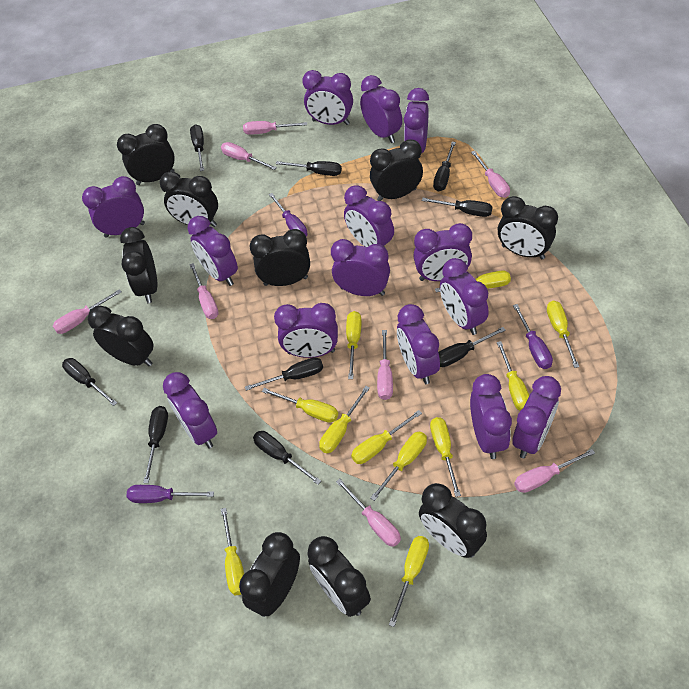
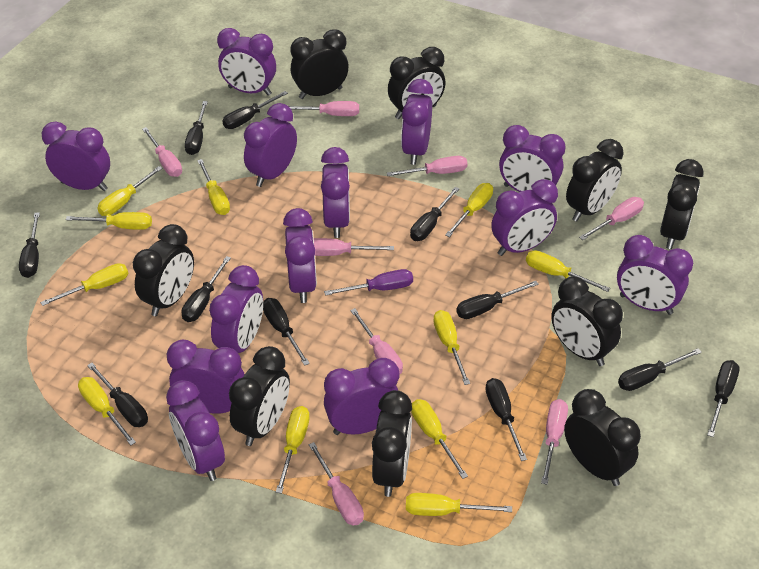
black clock: [88,306,153,366] [117,124,175,185] [120,227,157,303] [160,171,218,227] [239,532,300,617] [250,229,310,286] [307,536,371,617] [370,139,423,201] [419,483,487,558] [498,196,558,259] = 10 -> [133,224,194,316] [229,346,290,446] [290,29,348,99] [372,390,412,497] [388,47,446,119] [551,277,623,366] [564,389,641,486] [566,139,624,222] [660,159,704,249] = 9
black screwdriver: [62,358,117,406] [143,406,168,483] [190,125,204,171] [245,357,323,391] [253,431,321,485] [276,161,342,176] [422,198,492,217] [433,142,456,191] [439,327,506,367] = 9 -> [19,212,40,278] [87,363,148,427] [182,256,231,322] [185,101,208,155] [222,91,288,129] [263,298,310,366] [410,187,459,241] [456,281,539,319] [485,378,527,461] [618,348,702,391] [707,360,739,437] = 11
purple clock: [82,176,145,238] [163,372,217,448] [188,216,238,286] [274,303,338,358] [302,70,353,125] [331,239,390,296] [344,186,394,247] [360,75,402,143] [397,304,440,384] [404,88,429,153] [413,223,472,281] [440,258,489,335] [470,374,512,459] [512,376,561,458] = 14 -> [42,121,110,191] [166,380,225,481] [167,340,245,414] [209,265,263,353] [217,28,276,96] [244,103,297,187] [283,208,317,303] [321,147,350,238] [324,358,400,435] [401,79,433,165] [491,179,558,256] [499,125,566,192] [617,235,693,315] = 13
purple screwdriver: [127,485,214,503] [269,193,307,237] [513,304,553,369] = 3 -> [324,269,413,296] = 1

